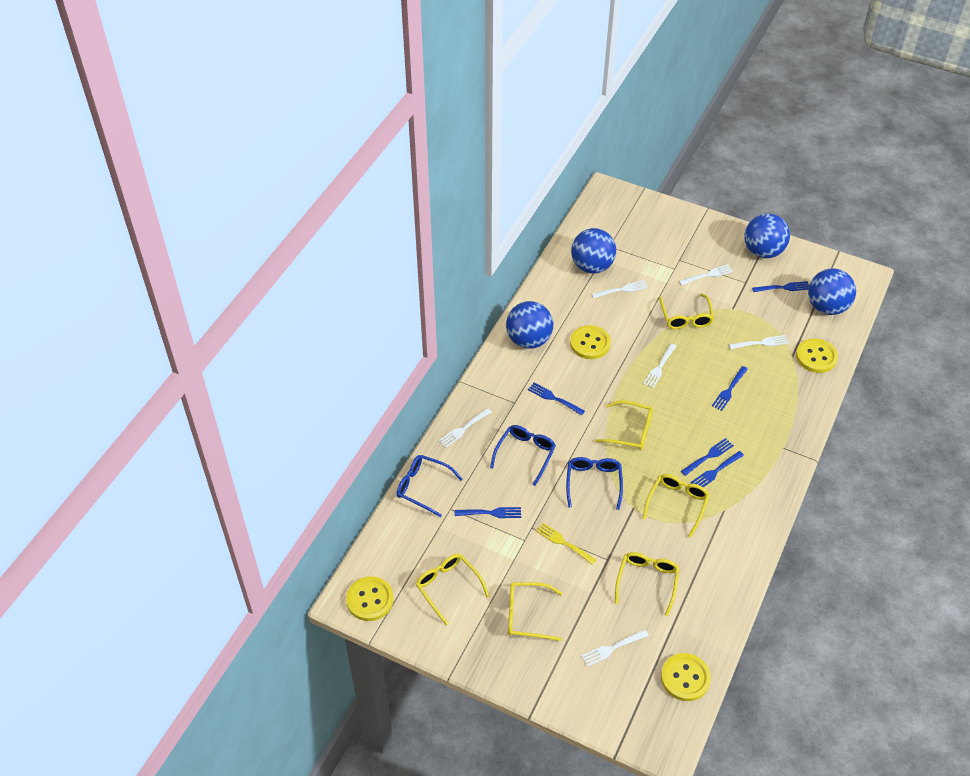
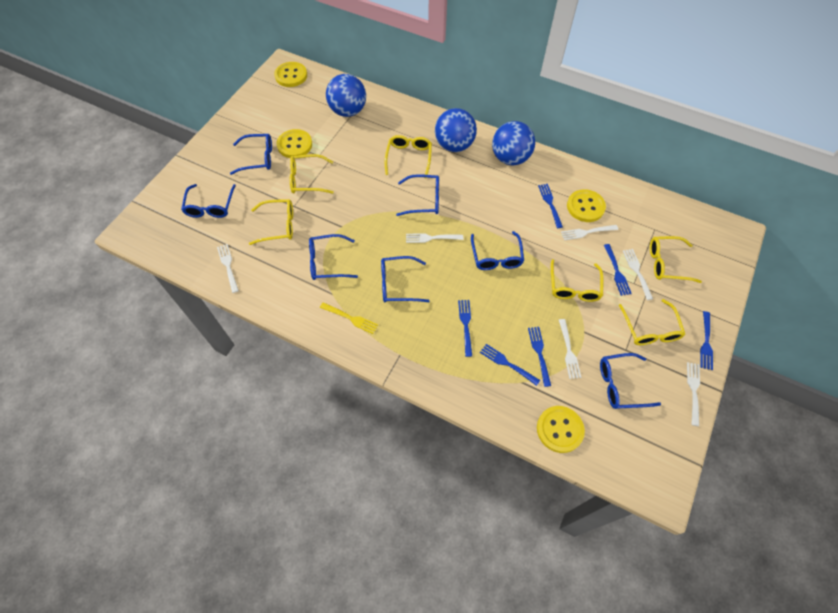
blue ball: [506,301,553,349] [571,228,616,273] [744,213,790,258] [808,268,856,315] = 4 -> [326,74,366,117] [435,108,477,152] [492,121,535,166] = 3
blue glasses: [397,455,462,517] [490,425,556,486] [566,457,623,510] = 3 -> [181,184,236,218] [230,134,272,175] [309,234,358,280] [381,256,429,302] [396,174,439,216] [471,231,524,270] [600,353,661,409] = 7

